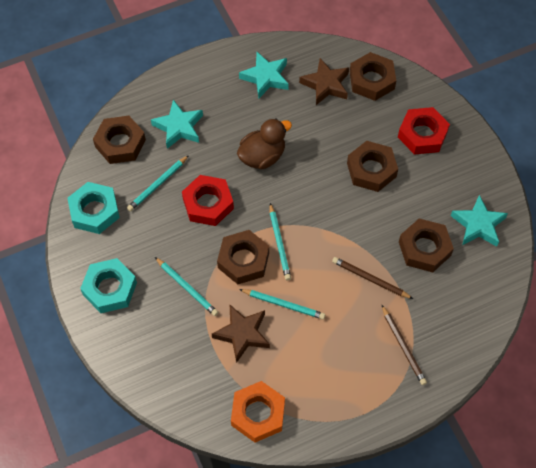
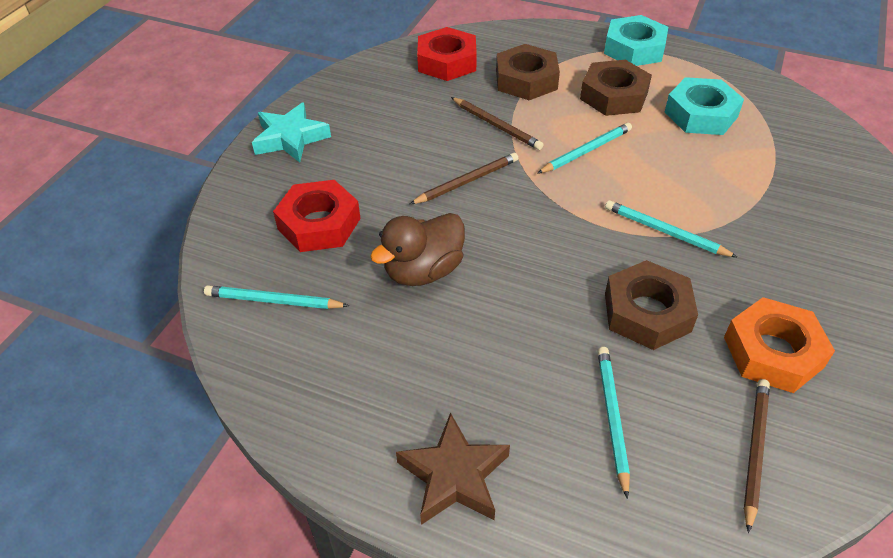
brown nut: [93,116,146,164] [217,230,269,284] [347,141,398,192] [350,52,396,101] [399,218,454,272] = 5 -> [496,44,560,100] [580,60,652,116] [605,260,698,350] = 3
brown pencil: [332,257,413,299] [382,305,427,385] = 2 -> [410,153,518,204] [451,97,543,150] [744,379,770,533] = 3
brown star: [212,305,270,363] [299,58,349,105] = 2 -> [396,412,510,525] = 1
turquoise star: [151,100,203,149] [239,52,289,98] [451,195,508,247] = 3 -> [252,102,331,163] = 1

